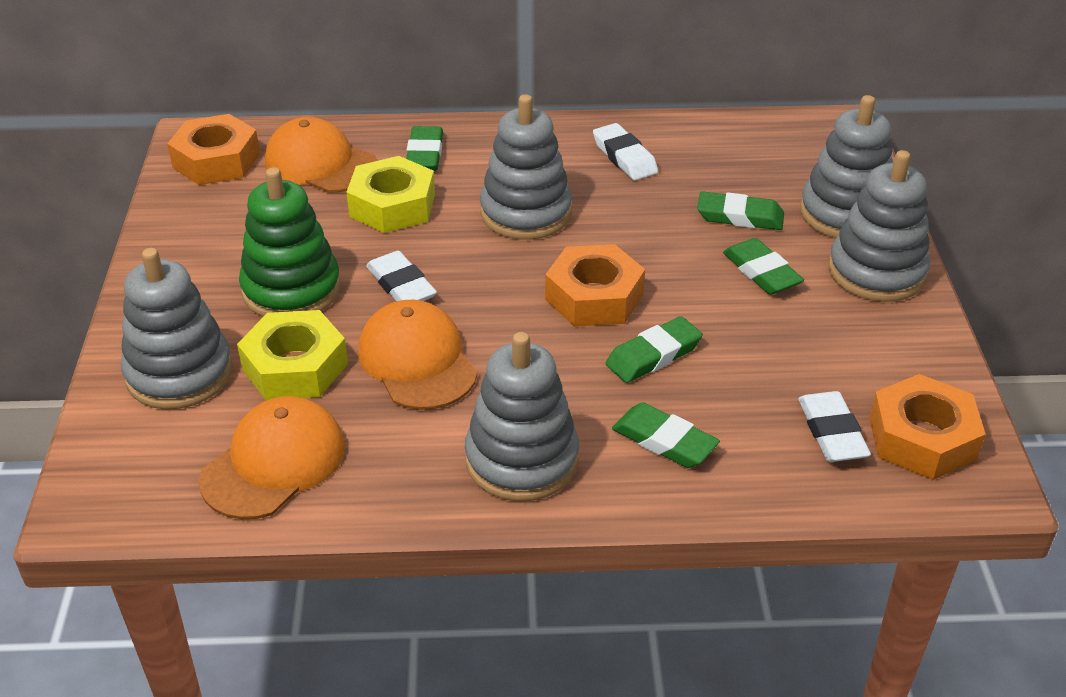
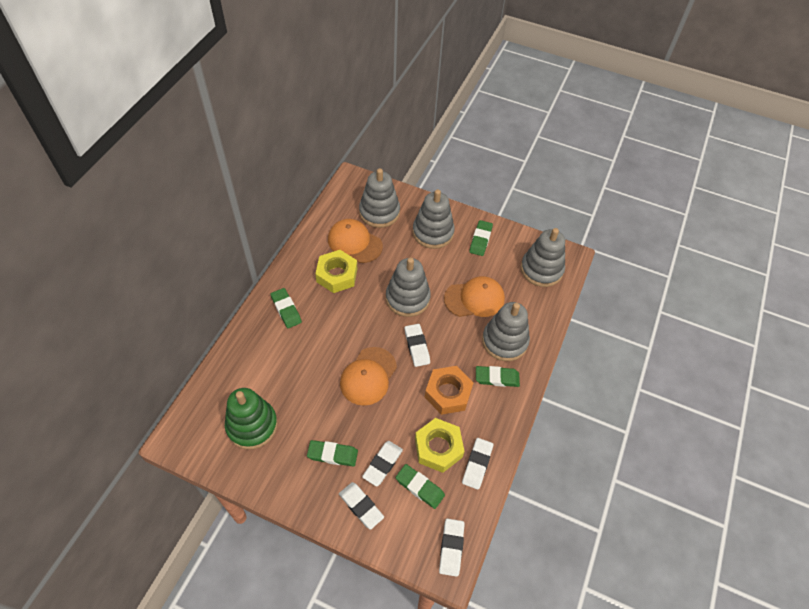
orange nut: [167,114,260,185] [545,244,645,327] [869,374,986,480] = 3 -> [425,366,474,415] = 1
white eraser: [366,251,437,301] [593,123,658,180] [798,391,871,462] = 3 -> [339,482,384,529] [362,441,403,486] [405,324,430,367] [439,519,465,577] [462,438,493,490] = 5

